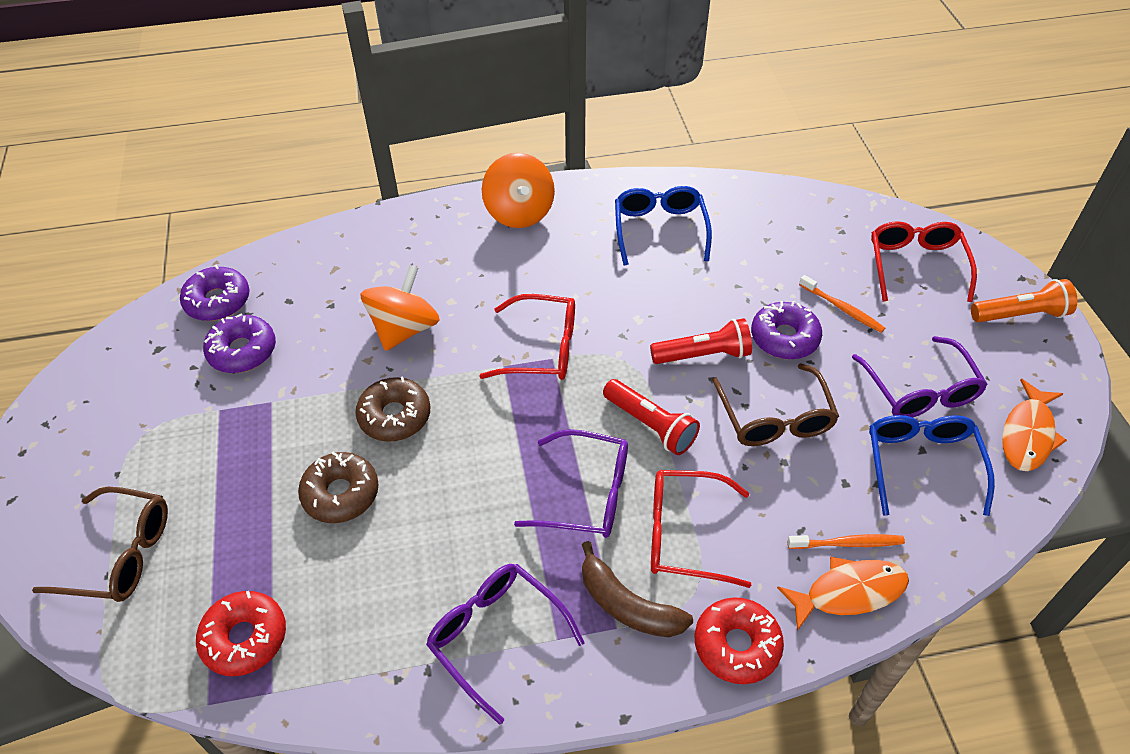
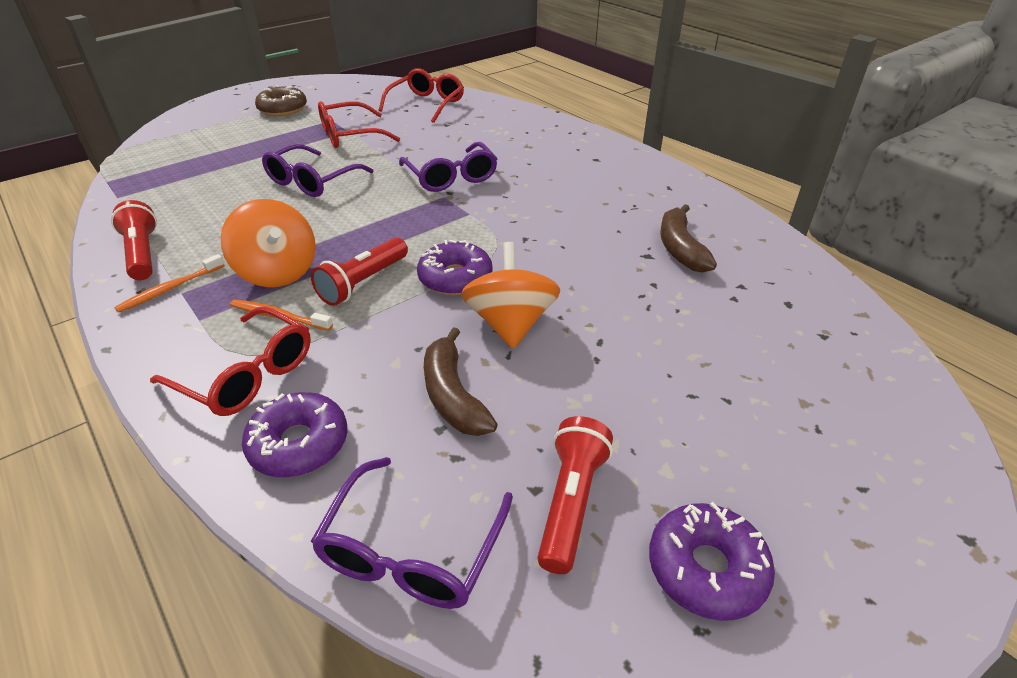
blue glasses: [615,186,712,266] [869,415,995,516] = 2 -> none = 0
brown banana: [582,541,693,637] = 1 -> [424,327,498,436] [660,204,717,273] = 2
brown donut: [298,452,379,523] [356,377,430,442] = 2 -> [255,85,307,116] = 1
brown glasses: [32,487,168,602] [712,363,839,446] = 2 -> none = 0
orange fish: [777,557,909,631] [1002,379,1067,471] = 2 -> none = 0
orange flashlight: [971,279,1077,322] = 1 -> none = 0
red donut: [196,591,286,676] [695,597,784,684] = 2 -> none = 0
red flashlight: [603,379,700,455] [650,318,752,364] = 2 -> [111,200,157,280] [311,237,408,306] [537,416,613,574] = 3

